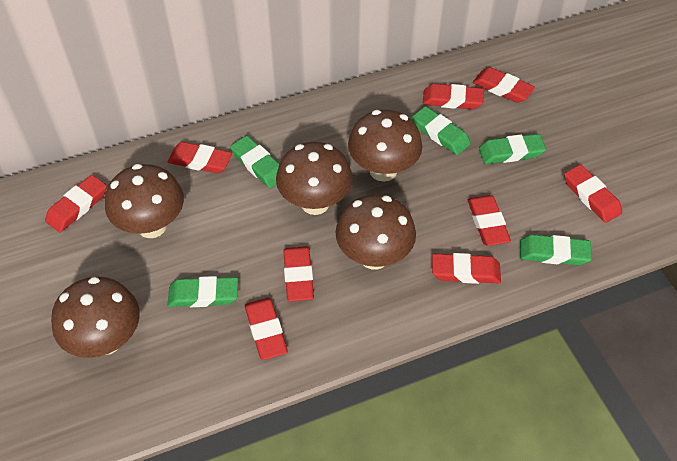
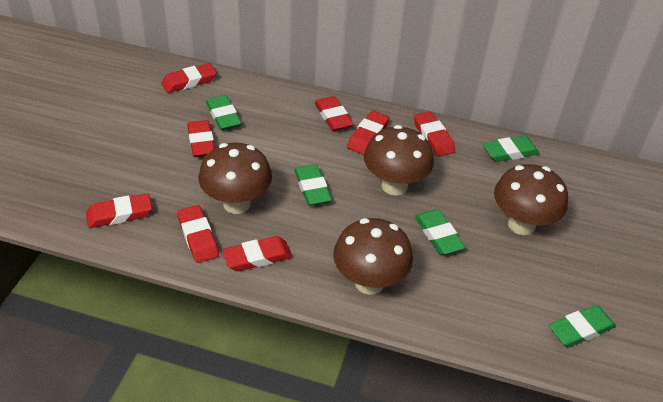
brown mushroom: [51,276,140,358] [105,164,184,238] [276,142,353,215] [336,194,416,270] [348,110,423,182] = 5 -> [198,143,272,214] [333,218,413,295] [364,125,434,196] [494,164,568,235] = 4
red eraser: [45,175,107,232] [168,142,232,174] [245,298,288,360] [283,246,314,301] [423,84,484,109] [432,253,501,284] [468,195,511,246] [473,67,535,103] [564,164,622,223] = 9 -> [86,193,152,228] [161,63,216,93] [177,205,219,263] [187,120,215,157] [222,236,292,271] [314,96,354,131] [347,110,390,155] [414,111,455,157] = 8

